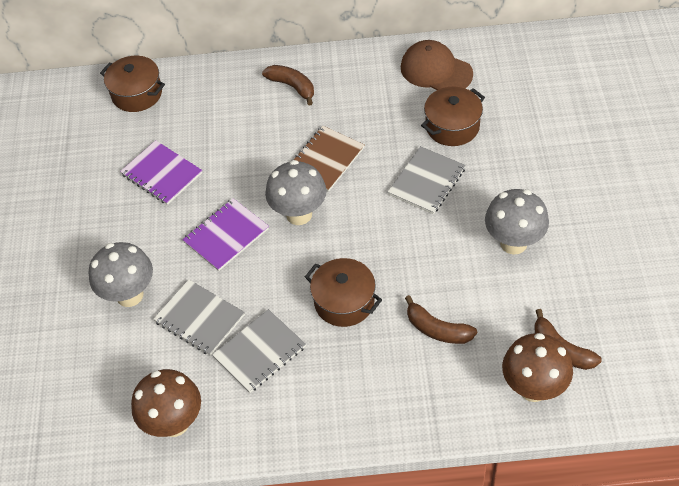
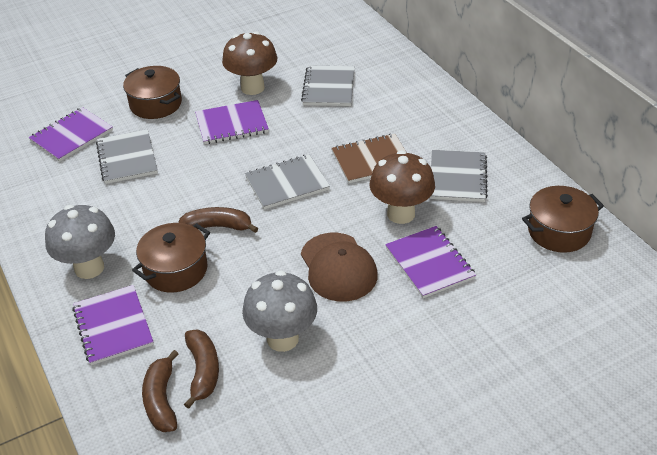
grey mushroom: [88,242,153,307] [265,160,326,225] [485,189,549,255] = 3 -> [45,205,115,279] [242,270,317,352] = 2
grey notebook: [153,279,245,356] [212,309,306,393] [388,146,466,214] = 3 -> [96,129,158,184] [245,155,330,209] [301,65,355,106] [430,150,488,202] = 4
purple notebook: [120,140,202,205] [182,198,269,271] = 2 -> [29,107,113,162] [72,285,154,365] [195,100,269,144] [385,226,476,298] = 4

